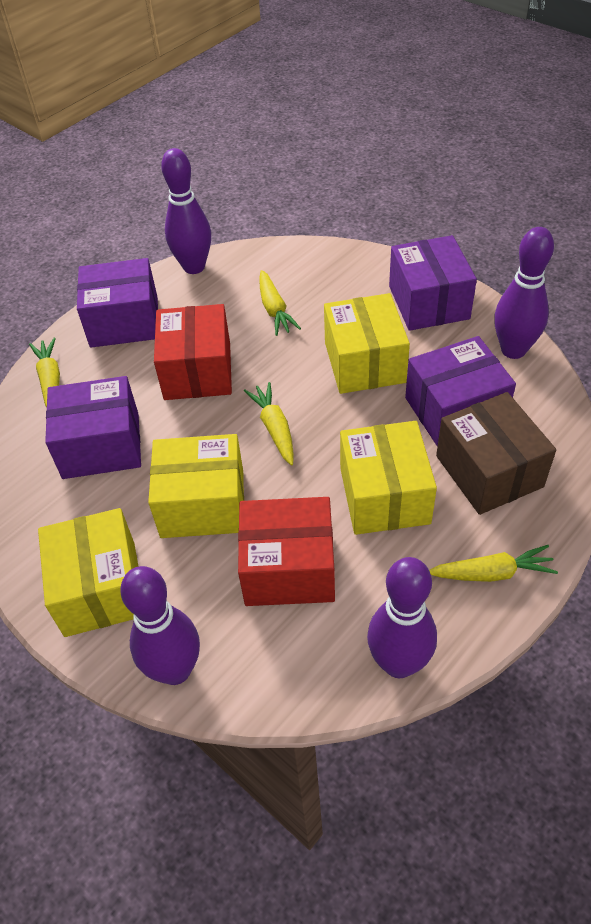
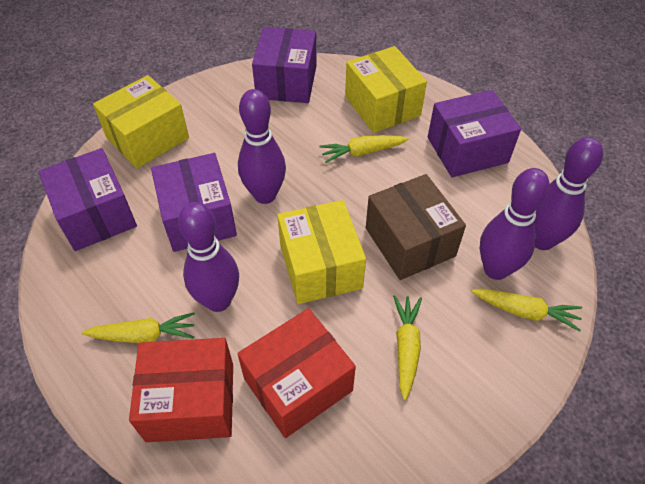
yellow box: [38,508,138,637] [148,434,244,538] [324,293,410,394] [340,421,437,535] = 4 -> [93,75,189,168] [277,200,366,304] [345,46,427,133] = 3

